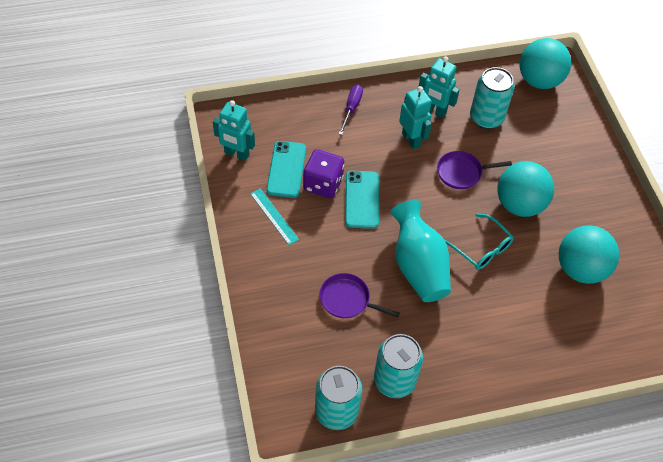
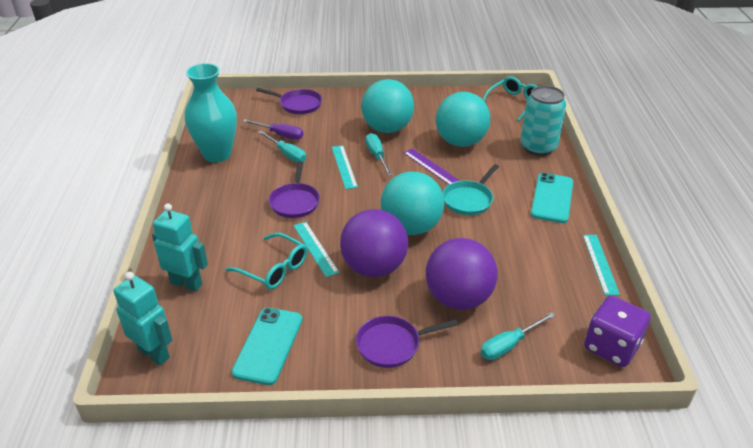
purple ball: none = 0 -> [340,209,408,277] [426,238,498,310] = 2
purple pan: [320,273,400,318] [437,151,512,189] = 2 -> [256,88,322,114] [269,161,320,218] [356,316,458,368] = 3
purple ruler: none = 0 -> [403,148,460,184] = 1
turquoise can: [315,366,362,430] [374,334,423,398] [470,67,514,129] = 3 -> [521,85,566,156] = 1
turquoise glasses: [444,213,514,270] = 1 -> [225,233,307,289] [483,76,537,121] = 2
turquoise pan: none = 0 -> [443,164,499,215] = 1
turquoise robot: [213,100,255,161] [399,86,432,149] [419,56,460,118] = 3 -> [113,272,173,366] [152,203,208,292] = 2
turquoise ruler: [250,188,299,245] = 1 -> [293,222,339,277] [332,145,358,189] [583,235,620,295] = 3
turquoise screwdriver: none = 0 -> [258,131,306,163] [365,133,392,176] [480,312,556,360] = 3

